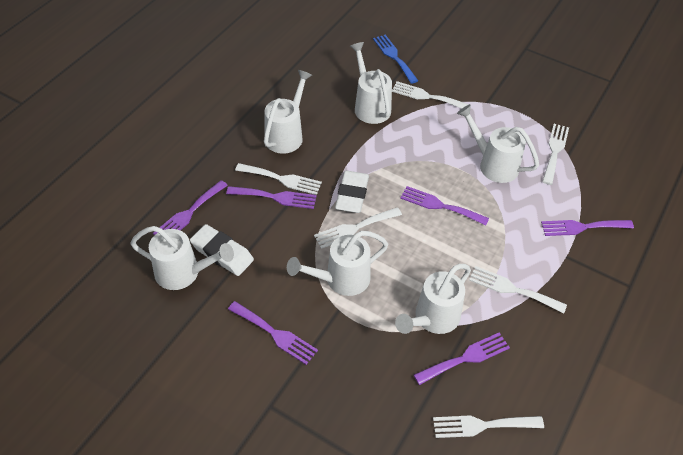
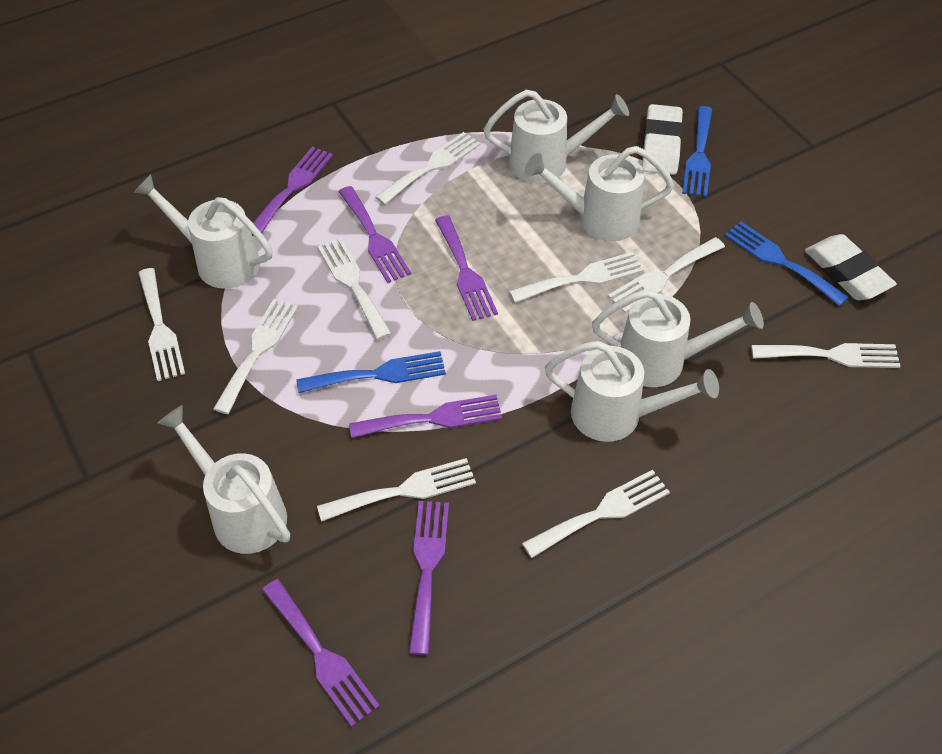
blue fork: [373,35,418,84] = 1 -> [296,351,446,393] [682,106,712,197] [725,222,849,306] = 3
white fork: [235,163,322,195] [314,207,402,249] [392,81,469,109] [433,415,544,438] [469,266,567,313] [542,124,569,185] = 6 -> [138,268,185,381] [213,299,298,414] [317,458,476,522] [318,238,392,340] [375,132,480,205] [509,252,644,303] [522,470,670,558] [608,237,725,313] [751,343,901,368] = 9

